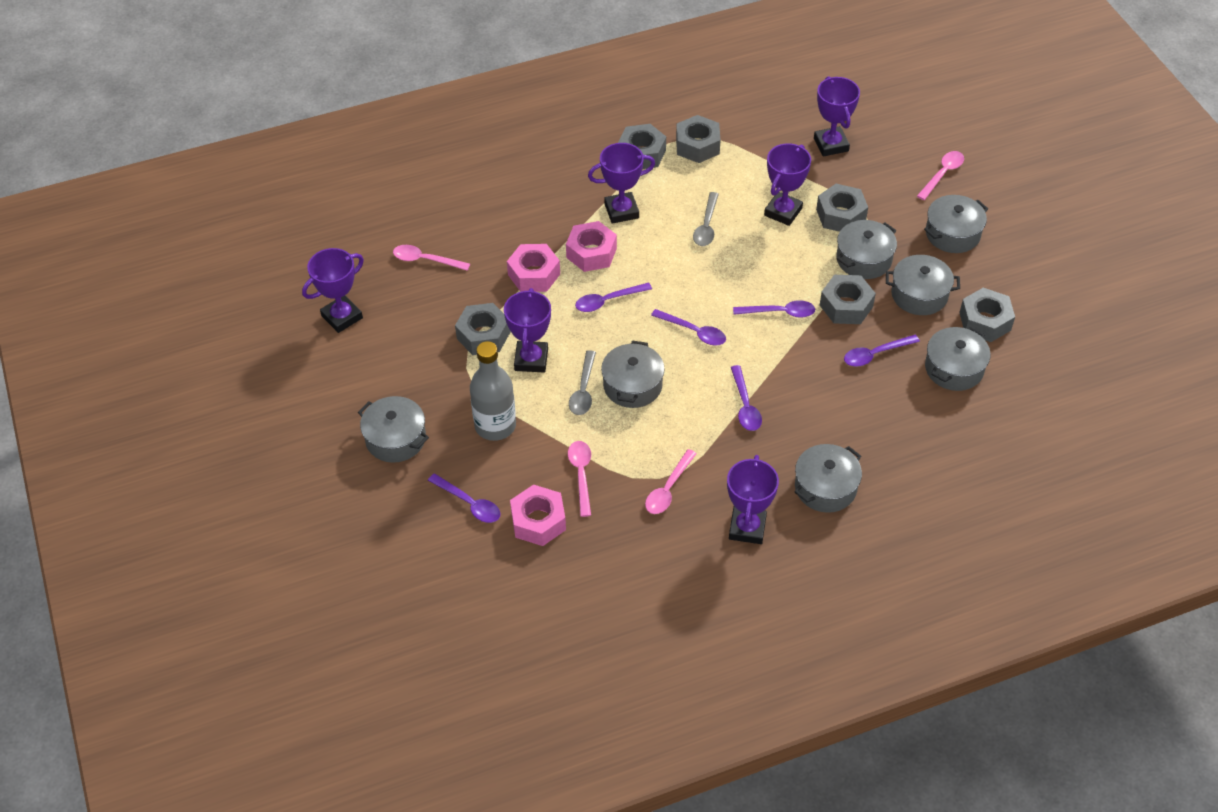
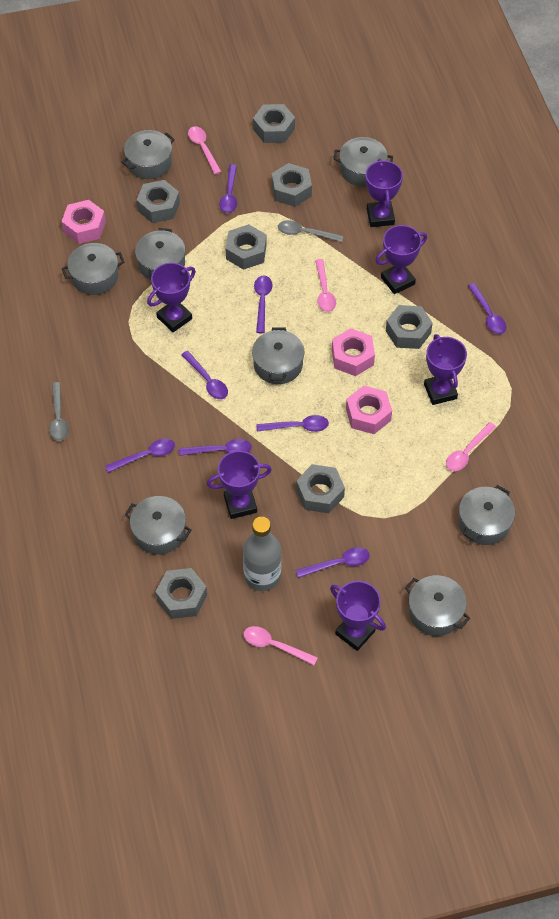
grey nut: [455,303,510,355] [618,124,666,169] [676,115,721,163] [816,184,868,232] [820,275,876,324] [959,288,1015,342] = 6 -> [136,180,180,223] [156,568,207,619] [226,224,267,270] [253,104,295,143] [272,163,312,207] [296,464,345,513] [386,305,433,349] = 7
grey pot: [358,396,429,463] [601,340,665,408] [794,444,862,513] [836,220,897,279] [886,255,960,315] [924,195,988,253] [925,327,991,391] = 7 -> [62,243,124,295] [122,130,175,179] [125,496,191,555] [135,228,185,280] [252,327,305,384] [333,137,393,186] [405,575,470,636] [458,485,515,545] = 8
purple spoon: [428,473,500,523] [575,283,652,312] [651,309,726,346] [731,365,762,431] [733,300,815,318] [844,335,920,367] = 6 -> [105,439,175,473] [179,439,252,456] [181,351,228,399] [219,164,237,213] [254,275,273,333] [257,415,329,432] [295,547,370,578] [468,283,506,334] = 8

